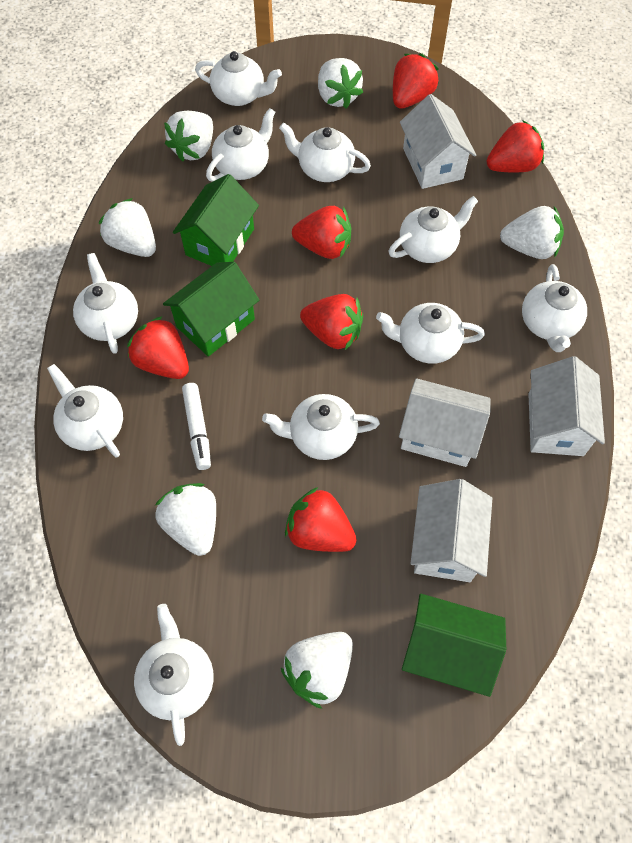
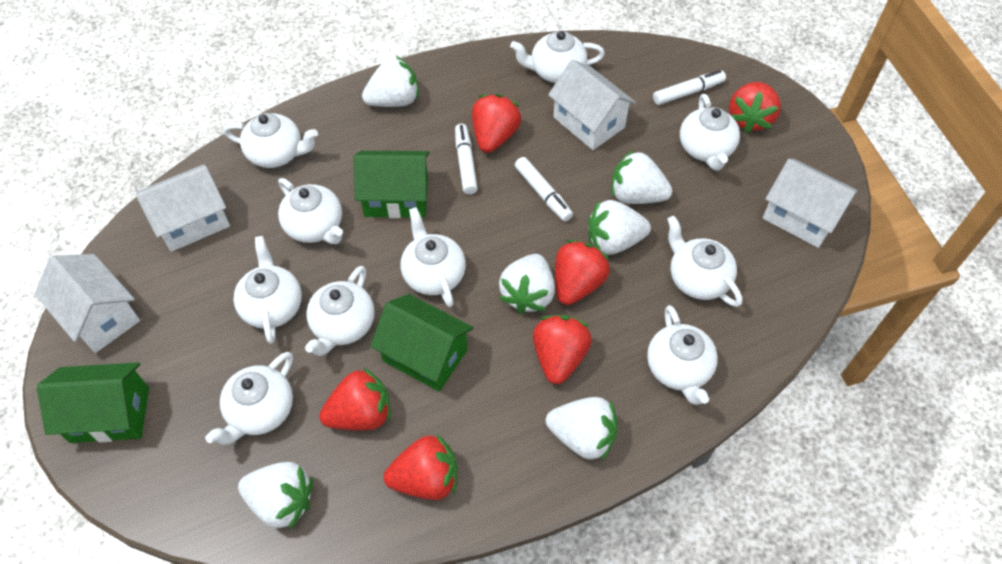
white marker: [182,383,211,470] = 1 -> [455,124,478,194] [515,157,573,222] [653,70,726,105] = 3

